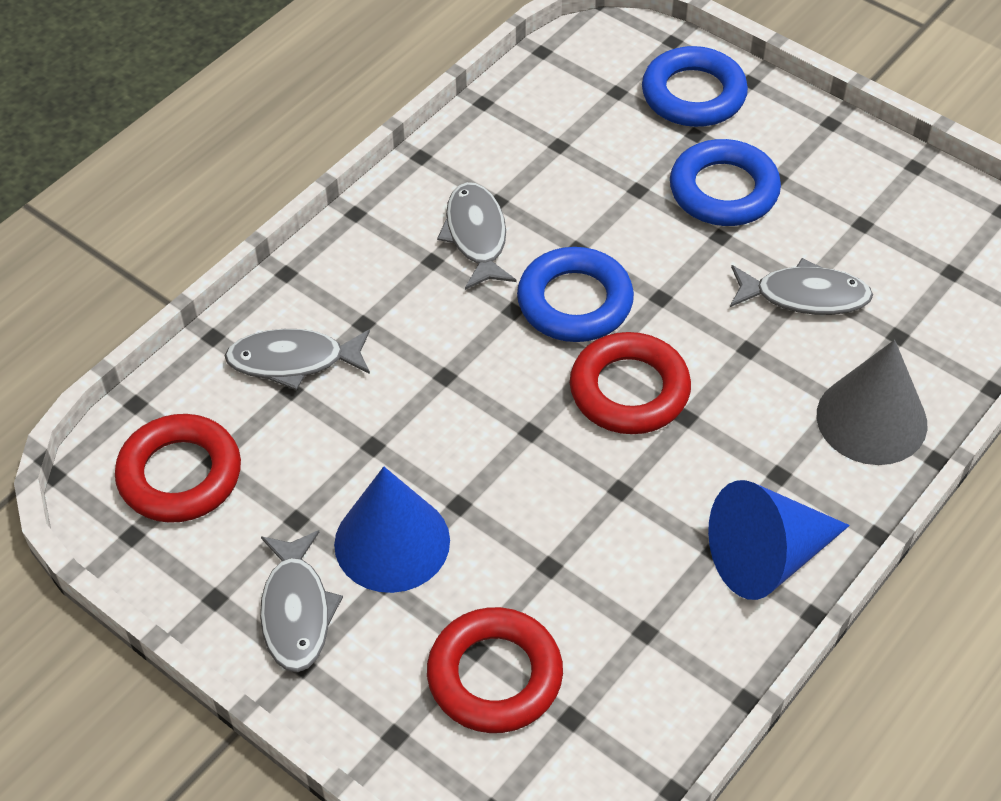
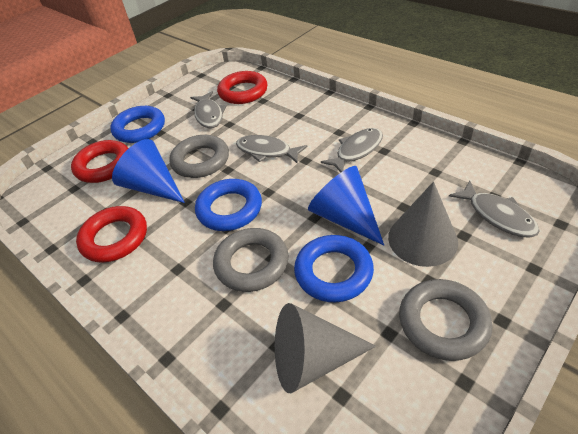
grey cone: [817,340,927,465] = 1 -> [275,303,376,393] [388,182,458,267] = 2
grey ring: none = 0 -> [169,135,229,178] [213,228,289,292] [399,279,492,361] = 3

